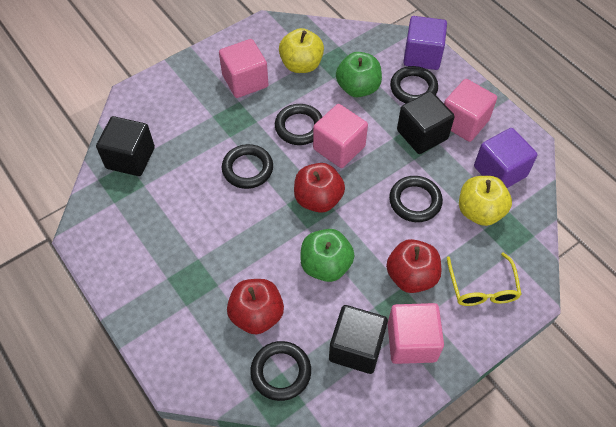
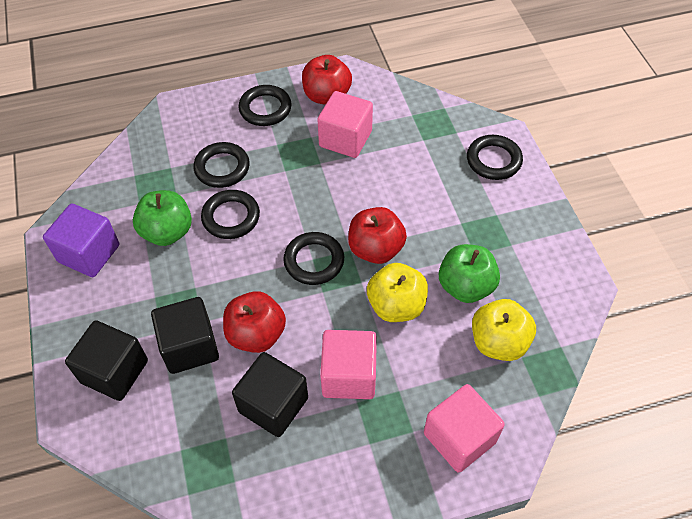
pink cube: [219,39,269,98] [313,104,368,168] [388,303,444,364] [444,79,497,142] = 4 -> [317,91,373,158] [320,330,377,399] [424,384,505,473] = 3
purple cube: [403,16,447,70] [474,128,538,188] = 2 -> [43,203,119,277] = 1
yellow glasses: [447,252,522,306] = 1 -> none = 0

